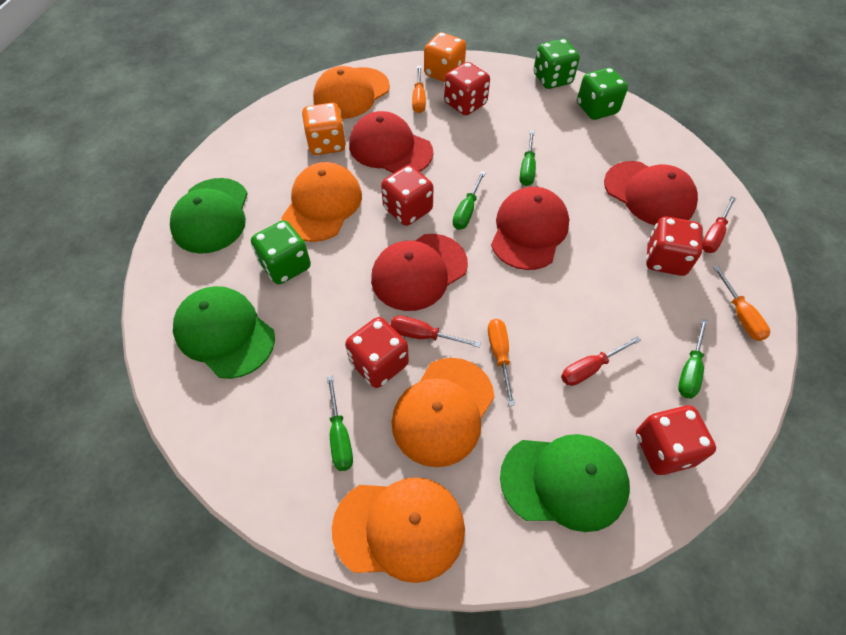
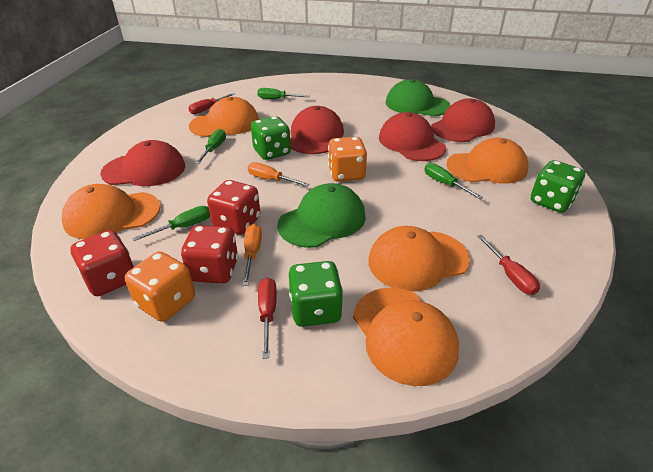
green cap: [170,178,248,254] [173,286,275,379] [500,434,630,532] = 3 -> [277,183,366,248] [386,79,451,116] = 2
orange cap: [281,162,362,242] [313,66,390,119] [332,477,465,583] [392,358,494,467] = 4 -> [62,184,160,239] [189,97,259,137] [353,288,459,386] [369,226,470,292] [446,138,529,184] = 5
orange screwdriver: [412,66,426,113] [488,319,515,406] [713,266,770,341] = 3 -> [242,224,262,286] [248,162,309,186] = 2
red dice: [345,317,409,388] [381,165,433,226] [444,62,490,115] [636,405,716,475] [646,216,702,276] = 5 -> [71,230,134,296] [181,225,238,284] [207,180,260,235] = 3

